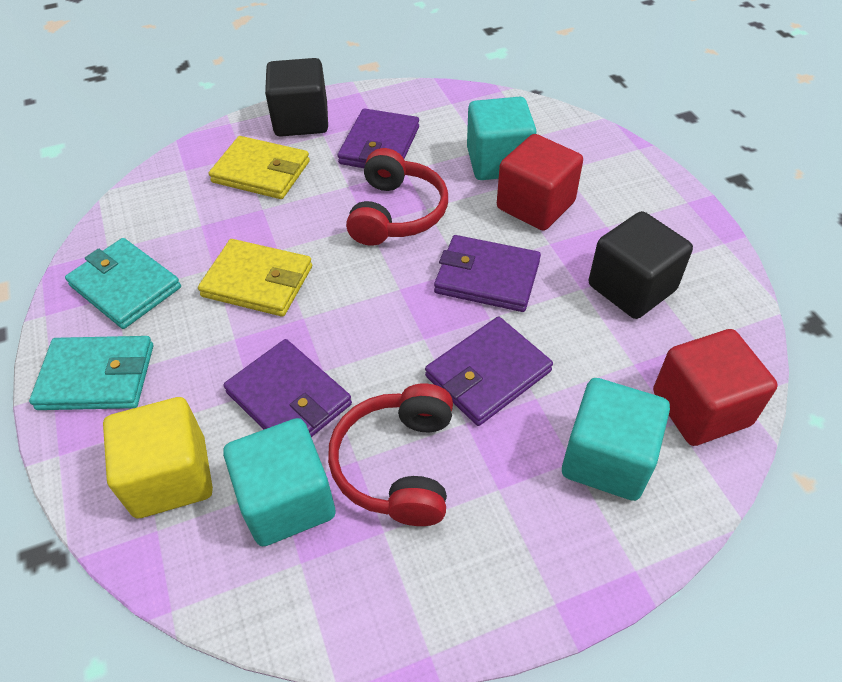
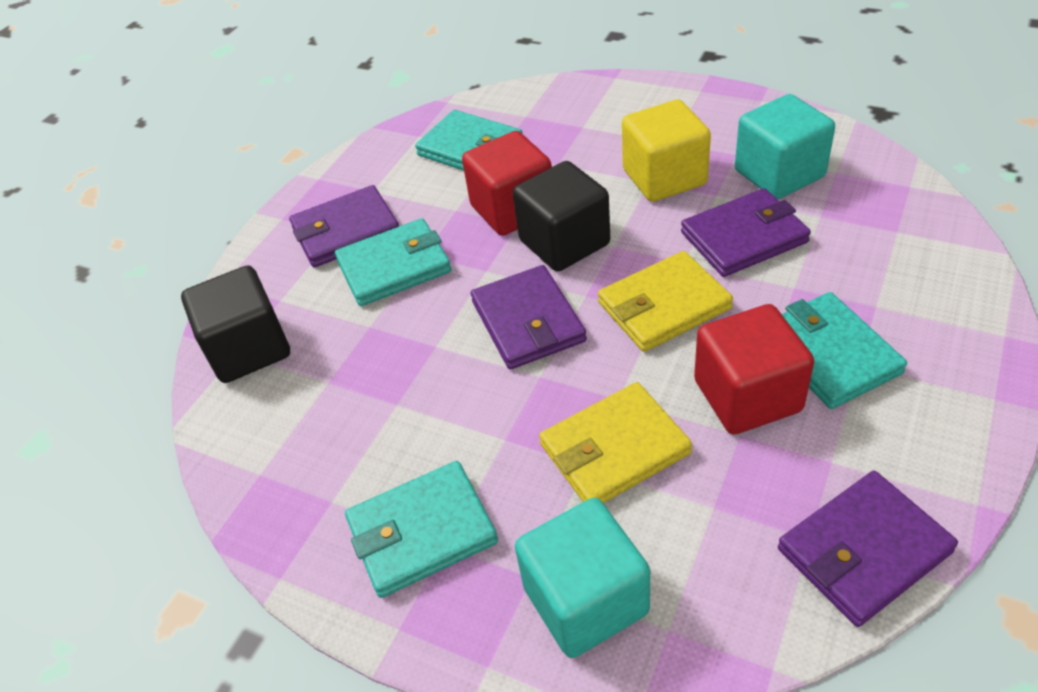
red headphones: [328,384,453,526] [346,148,448,246] = 2 -> none = 0
turquoise cube: [223,418,336,546] [467,97,536,180] [562,378,670,501] = 3 -> [515,498,650,658] [735,94,835,199] = 2
turquoise wallet: [29,336,153,410] [65,238,181,329] = 2 -> [335,218,451,306] [345,461,498,598] [415,110,522,171] [782,292,907,409] = 4

